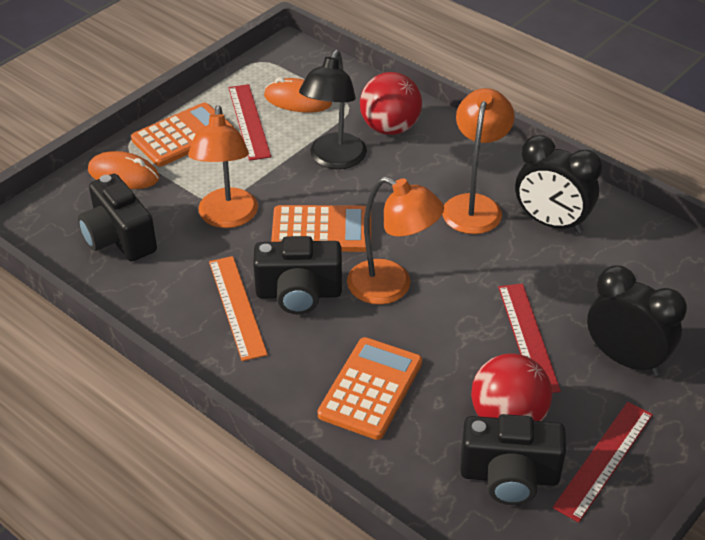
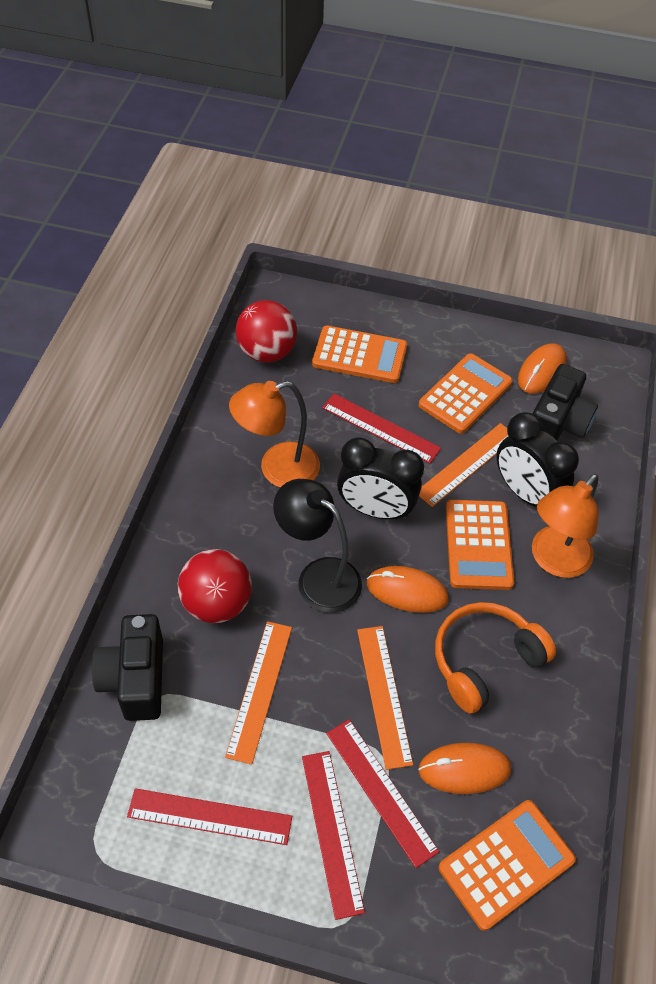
black camera: [78,174,157,262] [253,236,342,315] [460,414,566,505] = 3 -> [92,614,163,721] [533,364,598,441] = 2
orange calculator: [131,102,234,167] [271,205,371,252] [318,337,422,440] = 3 -> [312,325,407,383] [418,353,513,434] [439,800,576,931] [446,500,514,590] = 4
orange headphones: none = 0 -> [435,602,556,714] = 1
orange lamp: [188,106,258,228] [347,177,444,305] [442,88,515,234] = 3 -> [229,381,320,488] [532,474,599,578] = 2
orange mouse: [88,151,160,189] [264,77,332,113] = 2 -> [367,566,449,613] [418,743,511,794] [518,344,567,394] = 3
orange ruler: [209,256,268,361] = 1 -> [225,621,292,764] [357,626,413,770] [419,423,508,507] = 3
red ruler: [228,84,271,161] [498,284,561,393] [553,402,653,523] = 3 -> [127,788,292,845] [302,751,365,920] [322,394,441,464] [326,719,440,868] = 4

